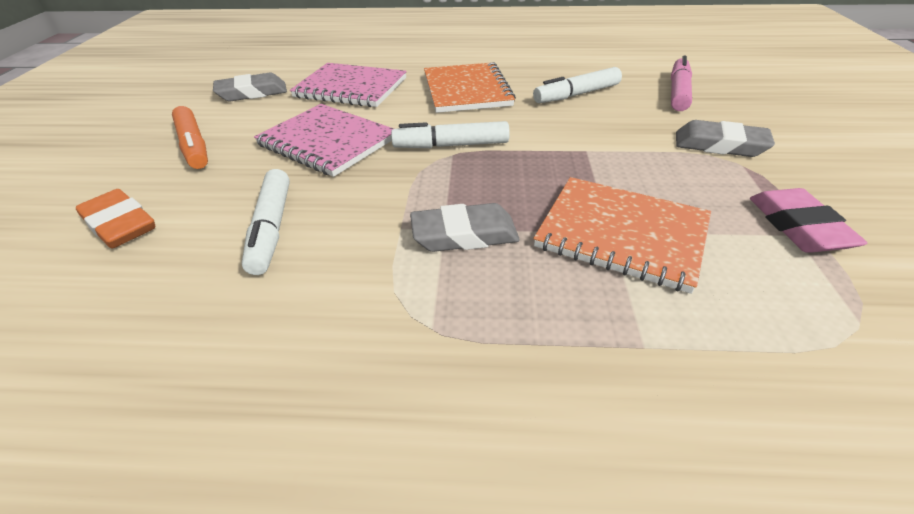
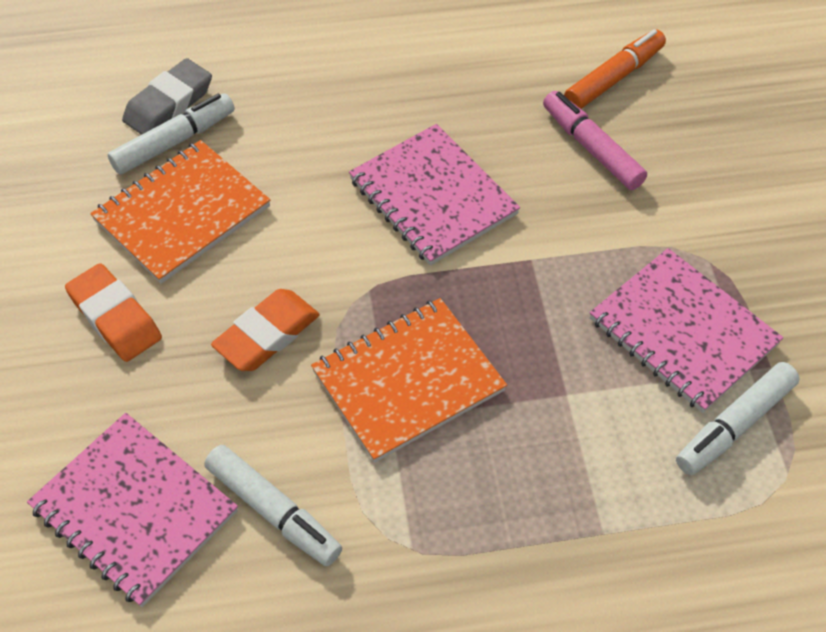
grey eraser: [213,73,287,101] [410,203,520,252] [676,120,775,157] = 3 -> [122,58,212,135] = 1
orange eraser: [76,189,155,248] = 1 -> [65,263,162,362] [211,289,320,371] = 2
pink eraser: [750,188,867,253] = 1 -> none = 0
pink notebook: [254,104,394,177] [290,63,407,107] = 2 -> [27,413,238,607] [349,124,520,266] [589,248,783,413] = 3

